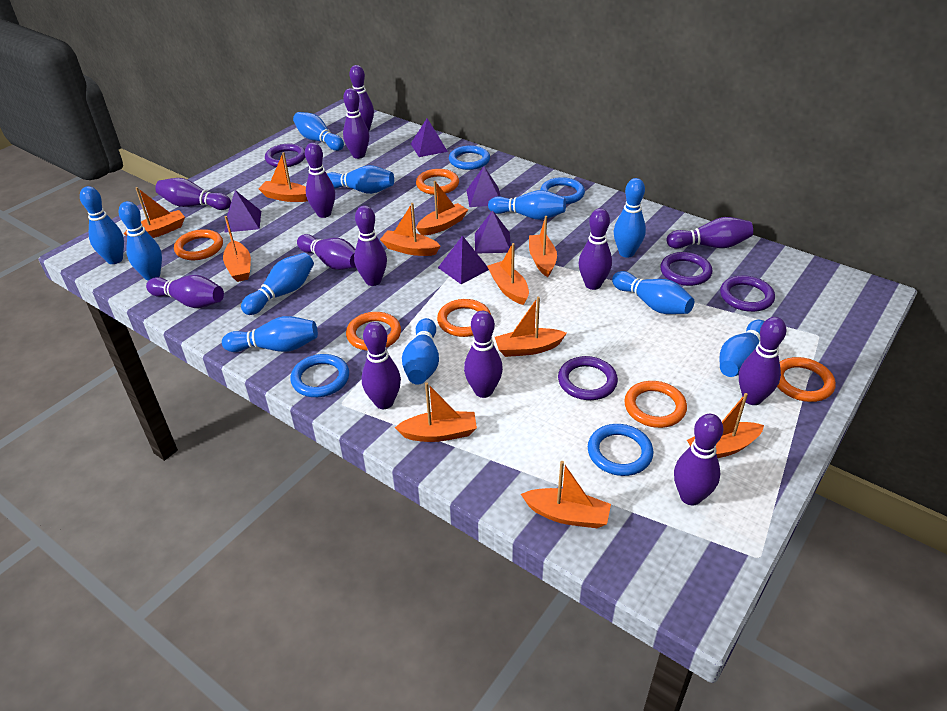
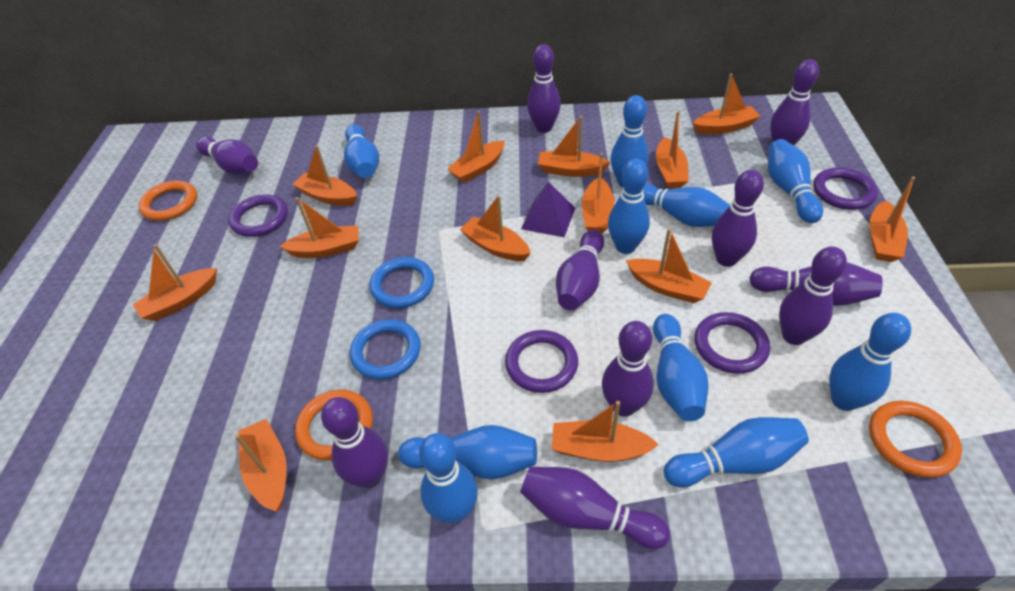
blue bowling pin: [80,186,124,264] [119,201,162,281] [222,316,318,352] [241,253,314,315] [293,112,344,151] [327,165,394,194] [402,318,439,385] [488,190,566,220] [612,271,694,314] [614,178,646,258] [720,320,765,377] = 11 -> [344,125,379,178] [398,425,537,479] [419,433,478,523] [608,158,650,254] [611,95,648,187] [643,183,730,227] [653,314,709,421] [664,417,809,487] [768,139,823,223] [829,313,911,411] = 10
blue ring: [290,354,349,397] [449,145,490,170] [540,177,585,204] [588,424,653,476] = 4 -> [350,319,421,379] [369,257,434,308] = 2
orange boat: [123,187,185,238] [223,216,251,282] [258,152,308,202] [380,203,440,256] [395,383,477,442] [416,181,468,236] [487,243,529,305] [495,297,567,357] [521,461,611,528] [529,216,557,277] [687,393,764,458] = 11 -> [133,244,217,321] [235,419,287,511] [279,197,359,258] [292,145,357,206] [447,111,505,183] [460,195,531,261] [538,116,611,177] [552,401,659,462] [582,153,614,233] [626,228,712,303] [656,111,689,188] [693,74,761,134] [869,177,915,262] = 13
orange ring: [174,229,223,260] [346,312,401,351] [416,169,459,195] [437,299,491,337] [624,381,687,428] [777,357,836,402] = 6 -> [138,181,197,221] [295,390,373,460] [869,401,962,478] = 3
purple bowling pin: [146,275,224,308] [155,178,231,210] [297,234,356,270] [305,143,335,218] [343,88,369,159] [349,65,374,131] [354,205,387,286] [361,322,401,409] [464,311,503,398] [579,208,612,290] [666,217,753,249] [674,414,723,506] [739,317,787,405] = 13 -> [196,136,258,174] [321,397,388,488] [520,467,670,549] [527,44,561,133] [556,230,604,310] [602,321,654,417] [712,170,764,267] [749,263,883,306] [770,59,819,145] [779,246,847,345] = 10
purple pyramid: [224,190,261,233] [411,118,448,157] [438,235,489,284] [466,166,501,207] [475,210,511,253] = 5 -> [521,181,575,237] = 1

